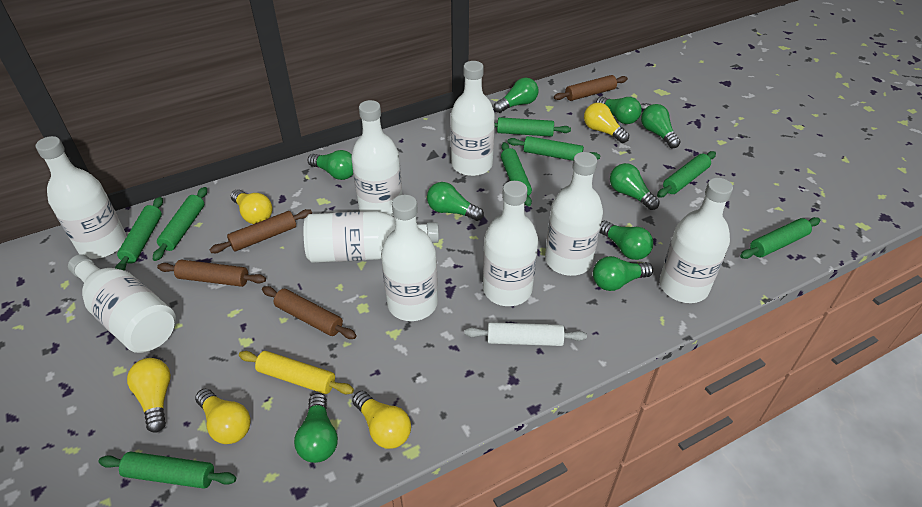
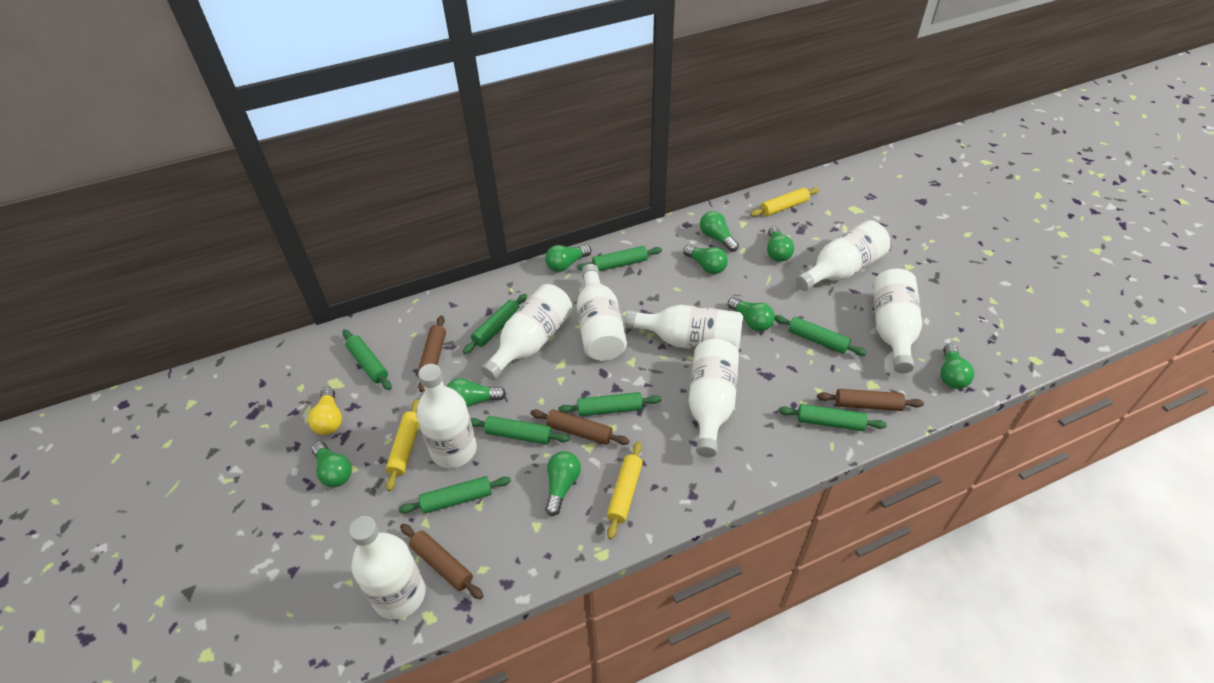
white bottle: [36,136,126,259] [68,254,176,353] [304,211,439,263] [351,100,402,216] [381,195,438,321] [451,61,495,176] [483,181,538,306] [545,152,603,276] [659,178,733,303] = 9 -> [349,516,426,620] [416,364,477,468] [481,284,573,380] [576,264,627,361] [625,305,743,351] [688,339,739,457] [796,220,891,291] [873,269,922,374] = 8
white rolling pin: [465,322,587,346] = 1 -> none = 0
yellow light bulb: [127,358,171,433] [195,388,251,444] [231,189,272,224] [352,391,411,449] [584,103,629,143] = 5 -> [308,387,342,435] = 1
yellow rolling pin: [239,351,354,394] = 1 -> [386,399,419,491] [607,441,643,539] [750,187,819,217] = 3

